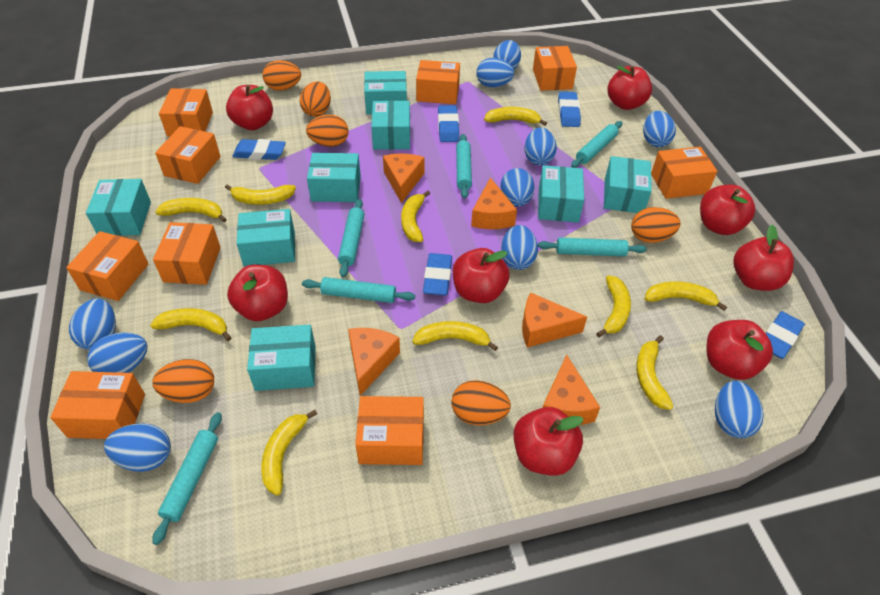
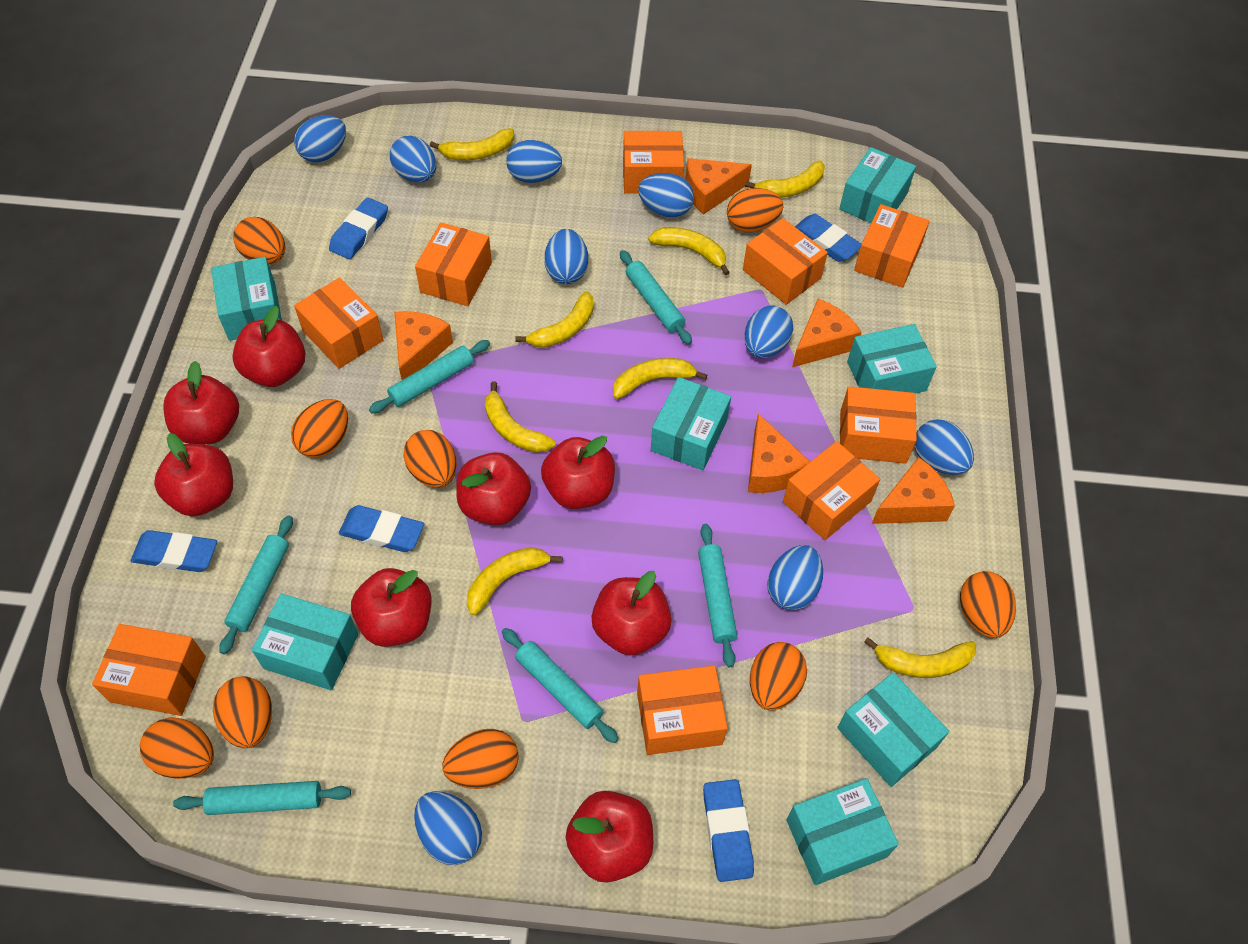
blue egg: [69,299,116,350] [87,332,148,373] [104,423,171,472] [476,58,514,87] [493,40,521,69] [500,168,535,207] [501,225,538,270] [525,128,557,165] [643,111,676,147] [715,381,764,438] = 10 -> [294,115,346,162] [390,136,436,182] [414,791,482,865] [506,140,562,183] [544,229,588,284] [638,173,694,218] [744,305,794,358] [767,545,823,610] [914,419,974,475] = 9
orange egg: [152,359,214,403] [262,60,301,91] [300,81,331,117] [306,115,349,147] [451,380,511,425] [631,207,681,243] = 6 -> [140,717,214,779] [213,676,272,748] [233,217,285,264] [291,399,348,458] [403,430,457,488] [442,729,519,789] [727,188,784,232] [750,642,807,711] [960,571,1016,638] = 9
turquoise box: [86,179,151,236] [237,209,295,267] [247,325,316,391] [307,153,361,202] [364,71,407,114] [371,101,410,150] [538,165,584,223] [604,156,652,213] = 8 -> [211,257,282,341] [252,593,358,690] [651,377,731,470] [786,778,899,885] [837,673,949,787] [839,147,916,223] [847,324,937,394] = 7
yellow banana: [150,308,232,341] [155,198,227,222] [225,184,296,205] [261,410,317,495] [401,191,430,242] [413,321,498,351] [484,107,547,126] [596,275,631,337] [636,335,673,410] [645,281,727,311] = 10 -> [430,128,514,160] [467,547,563,616] [485,382,556,453] [515,291,594,348] [613,358,707,399] [648,227,730,275] [745,160,825,198] [864,637,976,678] = 8

